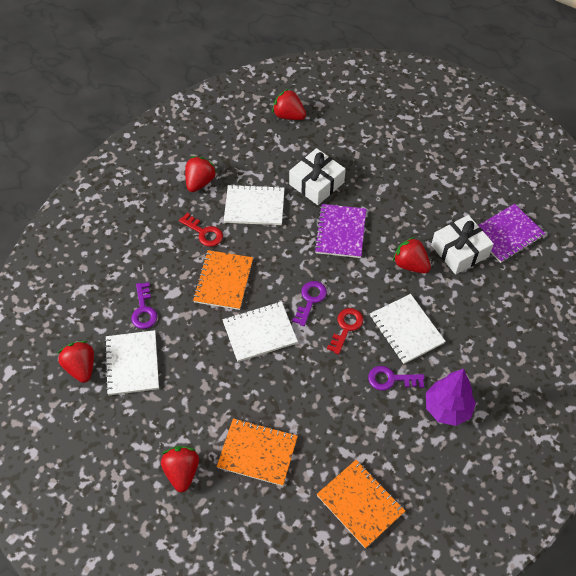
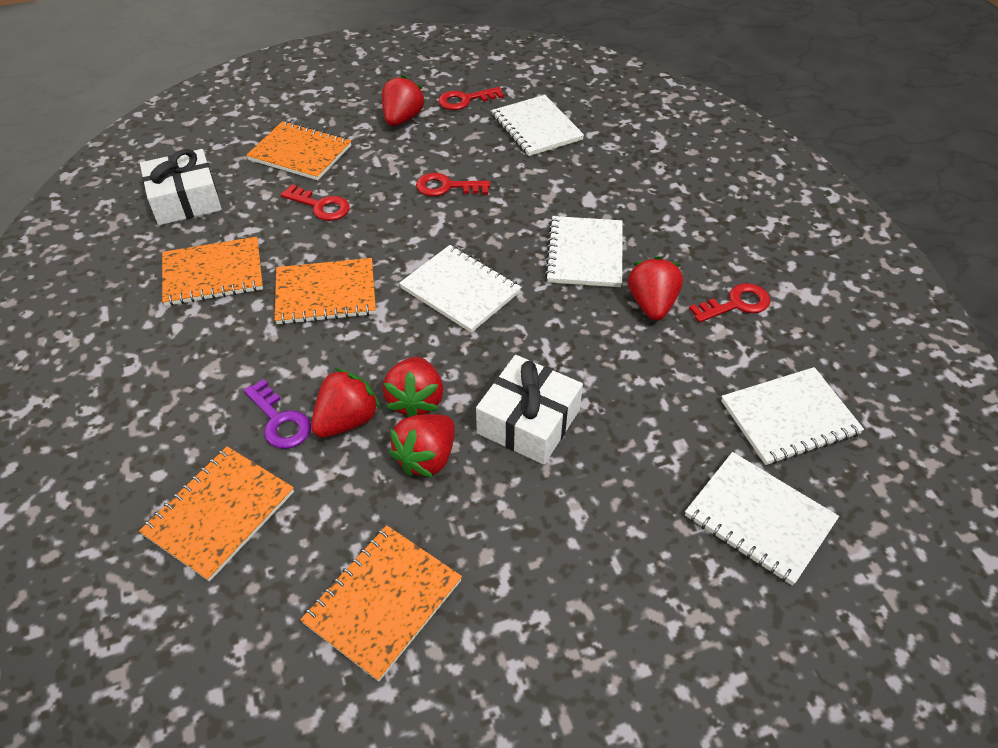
orange notebook: [193,250,253,310] [217,418,298,486] [317,460,405,548] = 3 -> [139,446,294,582] [162,237,263,306] [246,121,351,180] [275,258,376,325] [300,525,462,682] = 5
purple key: [131,282,157,329] [292,281,327,326] [368,366,425,390] = 3 -> [244,379,311,449] = 1
purple notebook: [314,204,366,258] [478,204,546,263] = 2 -> none = 0
purple tree: [426,369,476,426] = 1 -> none = 0
red key: [179,213,223,247] [327,308,363,354] = 2 -> [280,185,350,221] [416,173,490,196] [438,87,504,110] [689,283,770,323] = 4
white notebook: [104,330,159,395] [222,301,298,362] [224,184,285,225] [370,294,446,364] = 4 -> [399,245,521,333] [492,95,584,156] [545,216,623,287] [685,452,839,586] [721,367,864,465] = 5

